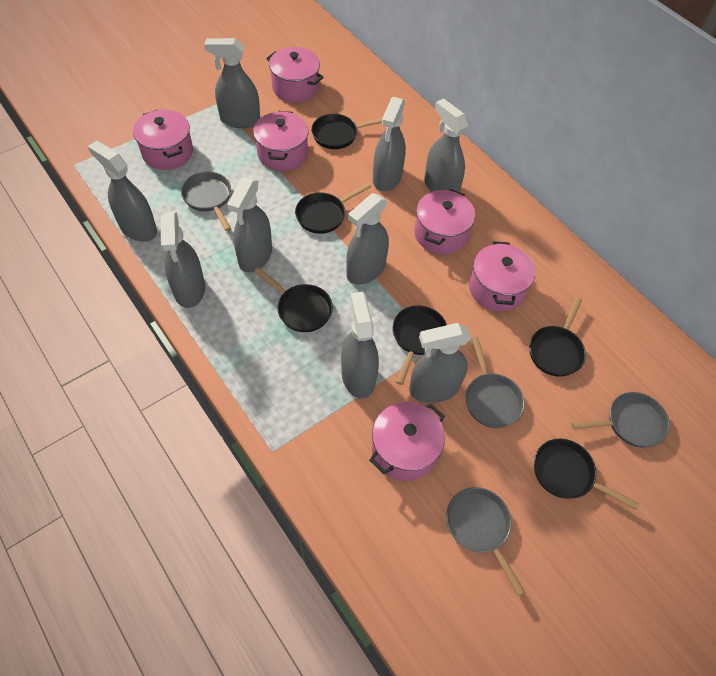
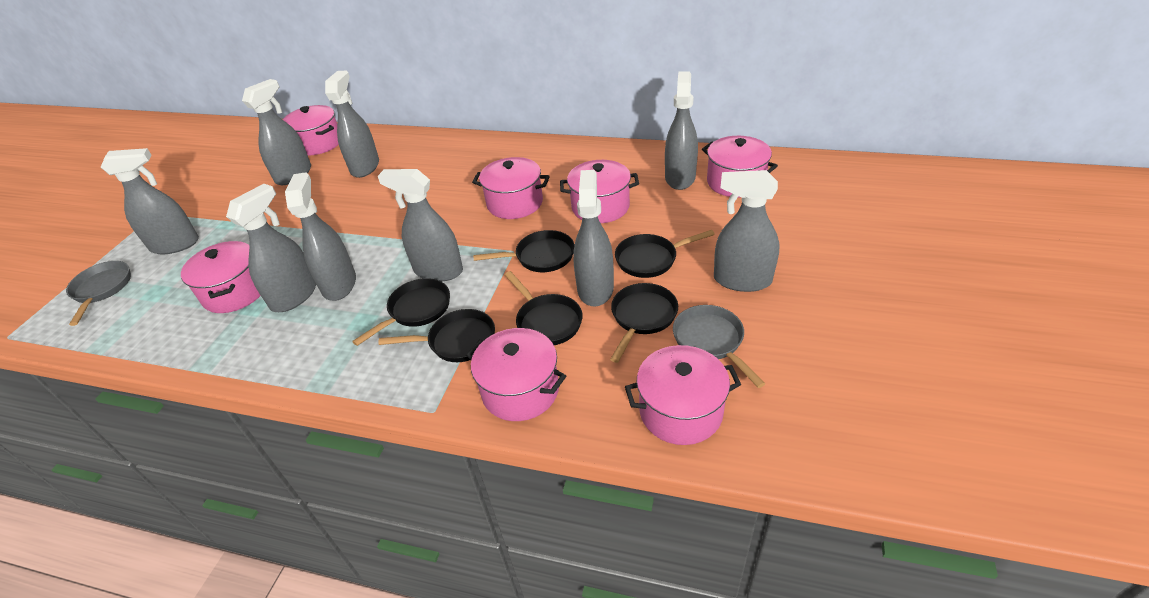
grey pan: [181,172,231,231] [446,487,525,596] [466,337,525,428] [571,392,670,448] = 4 -> [66,261,131,326] [673,305,765,388] = 2
pink pot: [133,110,193,170] [253,111,309,171] [266,47,324,103] [369,402,445,481] [414,189,475,254] [469,241,535,311] = 6 -> [181,241,261,313] [283,105,339,155] [466,328,566,421] [472,157,550,219] [560,160,639,223] [625,345,741,445] [702,136,778,197] = 7

